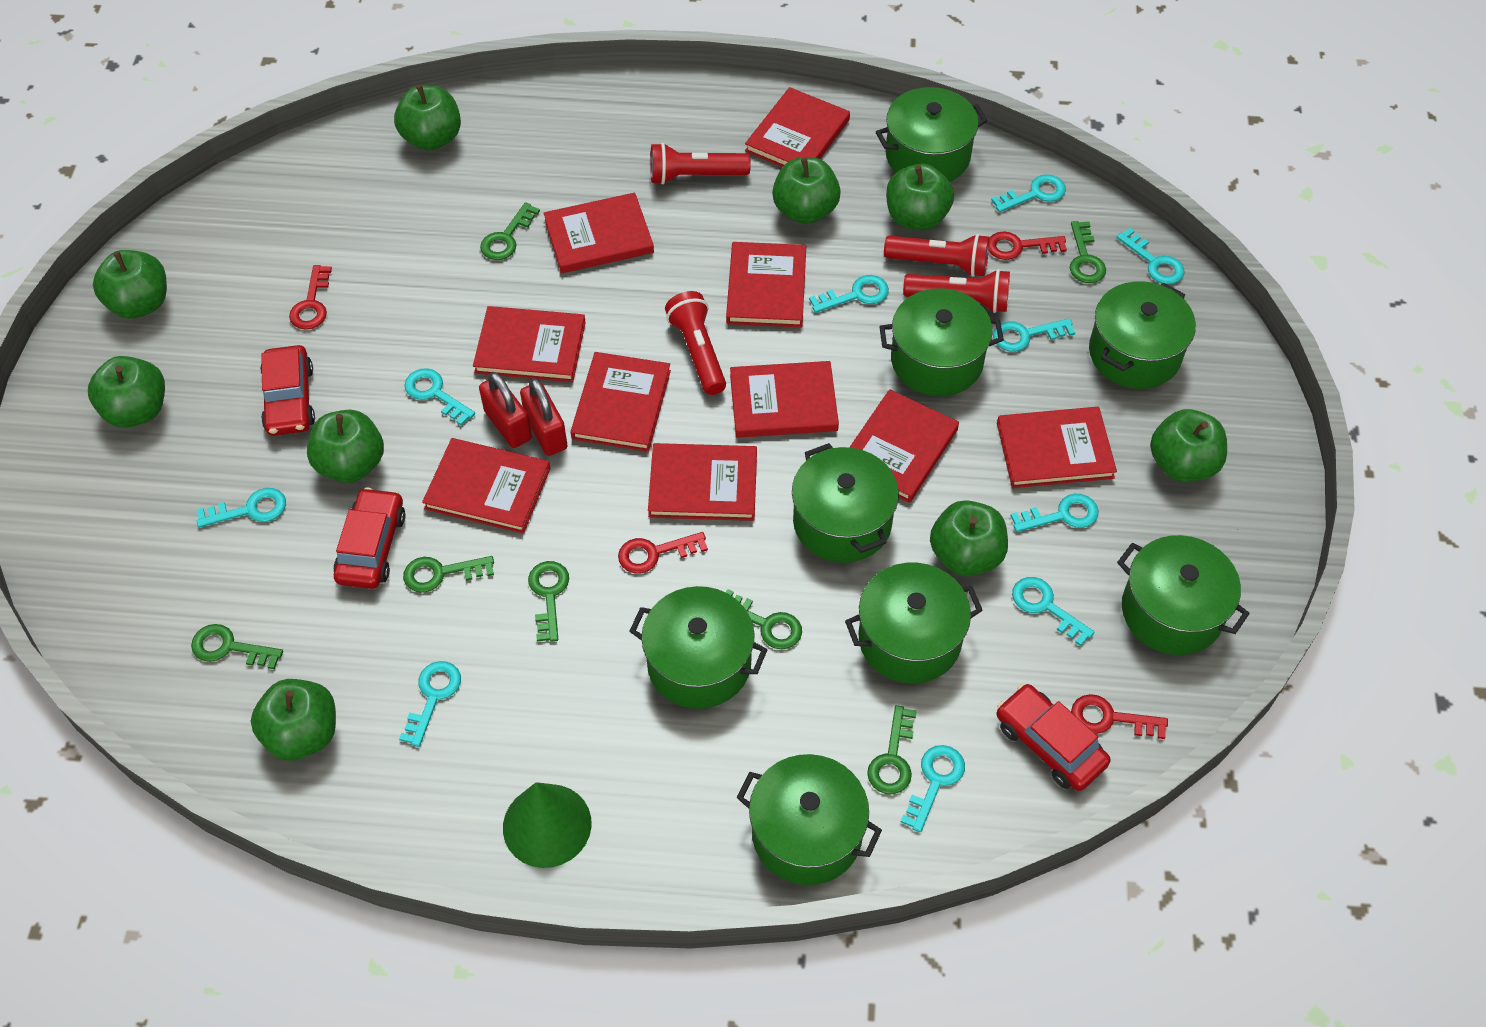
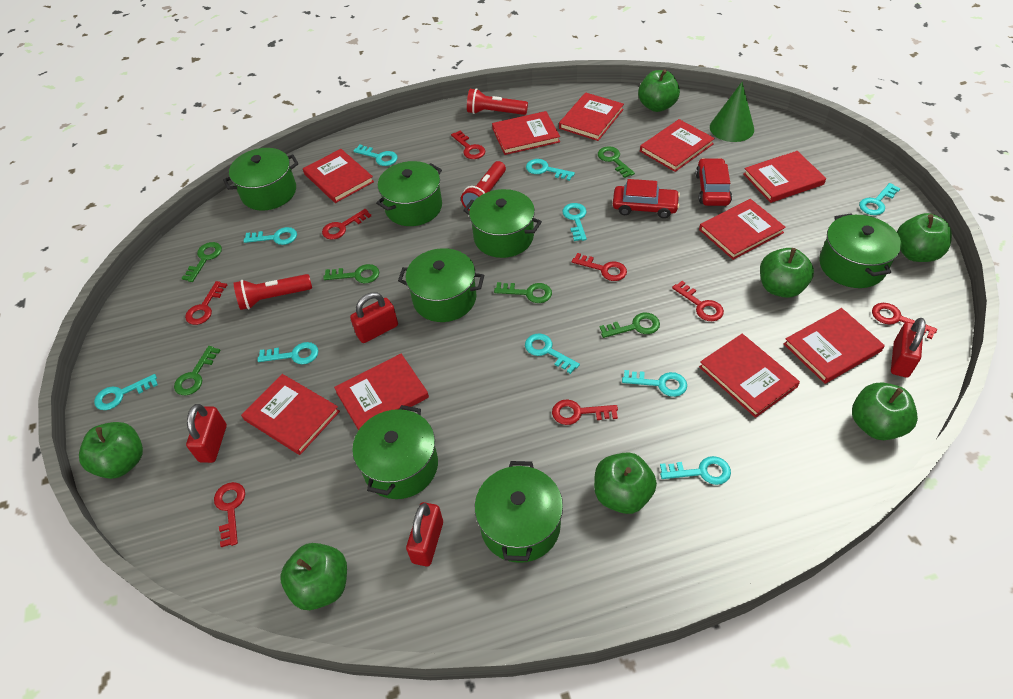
green apple: [88,356,165,428] [93,250,167,319] [251,679,336,761] [307,410,384,483] [394,85,461,150] [772,157,841,224] [886,163,954,231] [930,500,1008,576] [1150,409,1227,482] = 9 -> [79,422,143,479] [280,543,347,610] [594,452,657,514] [638,69,680,112] [760,248,814,298] [852,382,918,440] [897,213,952,262] = 7
green key: [191,624,283,669] [403,556,494,593] [480,202,540,260] [528,561,569,642] [726,589,802,650] [867,705,917,794] [1070,221,1106,283] = 7 -> [174,346,221,395] [182,242,222,282] [323,264,379,283] [494,282,552,303] [598,146,635,178] [600,313,660,338] = 6
green pot: [629,586,768,709] [736,754,882,885] [792,443,899,563] [845,563,983,683] [876,87,988,182] [879,288,1004,396] [1089,281,1196,389] [1117,535,1250,655] = 8 -> [223,148,298,211] [352,405,438,499] [376,161,442,226] [398,248,484,322] [463,189,542,258] [475,461,563,563] [819,213,901,288] = 7
red car: [260,345,315,436] [333,487,405,589] [997,684,1111,791] = 3 -> [613,179,680,218] [696,158,732,206] = 2
red flashlight: [650,143,751,185] [665,291,726,395] [884,234,989,277] [903,269,1010,313] = 4 -> [234,274,312,310] [461,161,506,211] [467,88,528,115] = 3
red key: [289,265,332,330] [618,532,708,573] [989,231,1067,260] [1071,694,1168,739] = 4 -> [185,281,227,325] [214,482,245,547] [322,209,371,240] [451,130,485,159] [552,399,618,425] [572,253,627,281] [672,281,724,321] [872,303,937,339] = 8
red padlock: [479,372,532,448] [520,378,568,456] = 2 -> [186,404,227,463] [350,292,398,343] [406,502,443,567] [891,318,926,377] = 4

